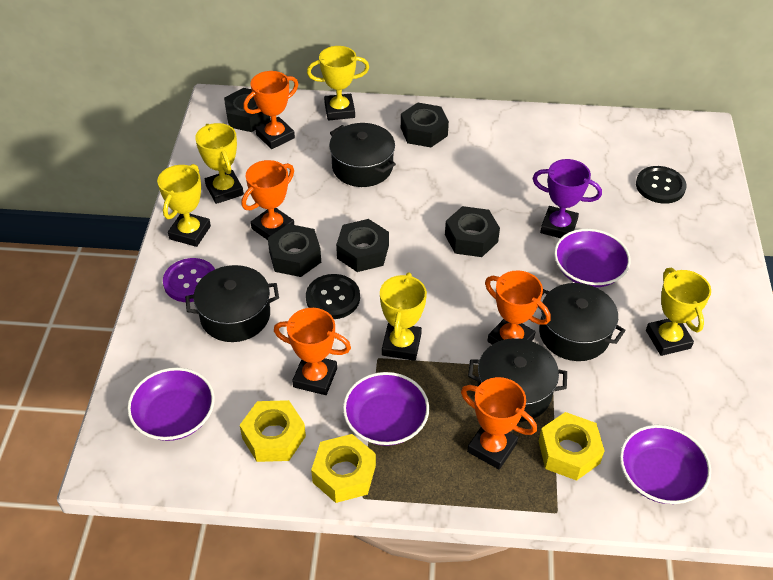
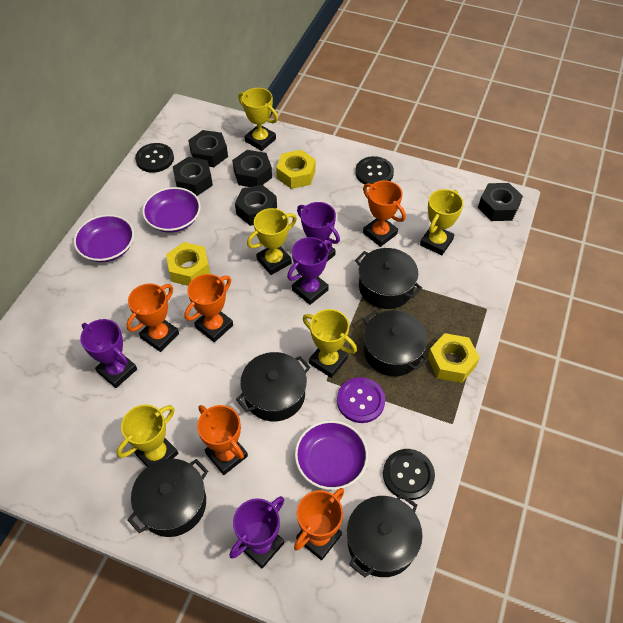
black button: [306,274,360,319] [636,166,686,204] = 2 -> [135,143,174,173] [355,156,394,184] [383,449,435,500] = 3
black pot: [185,265,279,342] [329,123,396,187] [468,338,567,422] [538,283,626,361] = 4 -> [127,458,208,537] [236,352,310,422] [347,494,423,577] [355,248,422,309] [363,310,428,376] = 5
purple bowl: [127,367,215,441] [343,372,429,446] [554,229,631,287] [620,425,711,504] = 4 -> [74,214,134,262] [142,187,201,232] [295,420,368,490] = 3
purple trophy: [532,159,602,238] = 1 -> [80,319,137,388] [230,496,284,568] [287,237,332,305] [297,202,340,261] = 4

